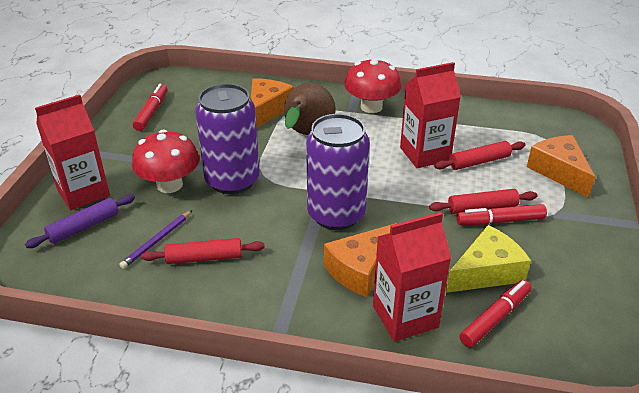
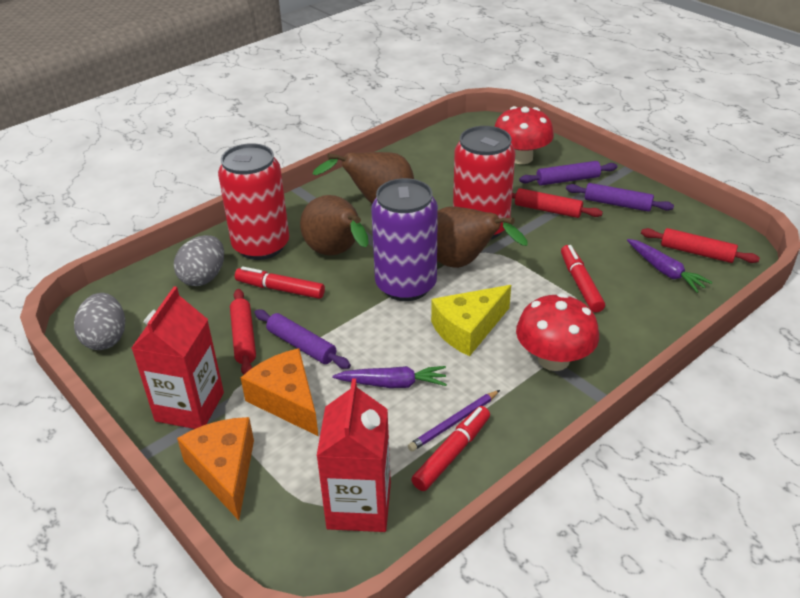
brown pear: [284,83,335,135] = 1 -> [300,195,369,256] [312,152,414,204] [437,206,527,268] = 3
grey egg: none = 0 -> [74,293,125,350] [174,235,224,286] = 2
orange cheese: [251,78,294,128] [324,223,398,297] [527,135,595,198] = 3 -> [177,417,254,520] [241,348,319,436] = 2
purple can: [195,84,259,194] [306,114,370,230] = 2 -> [371,178,438,301] = 1
purple carrot: none = 0 -> [332,366,447,388] [627,239,713,293] = 2
purple rolling pin: [25,194,135,248] = 1 -> [254,310,351,369] [519,161,617,185] [566,183,674,212] = 3
red can: none = 0 -> [218,143,289,260] [453,126,515,240] = 2
red carton: [35,94,110,210] [373,212,451,342] [400,62,461,168] = 3 -> [132,286,224,429] [317,378,391,532] = 2

